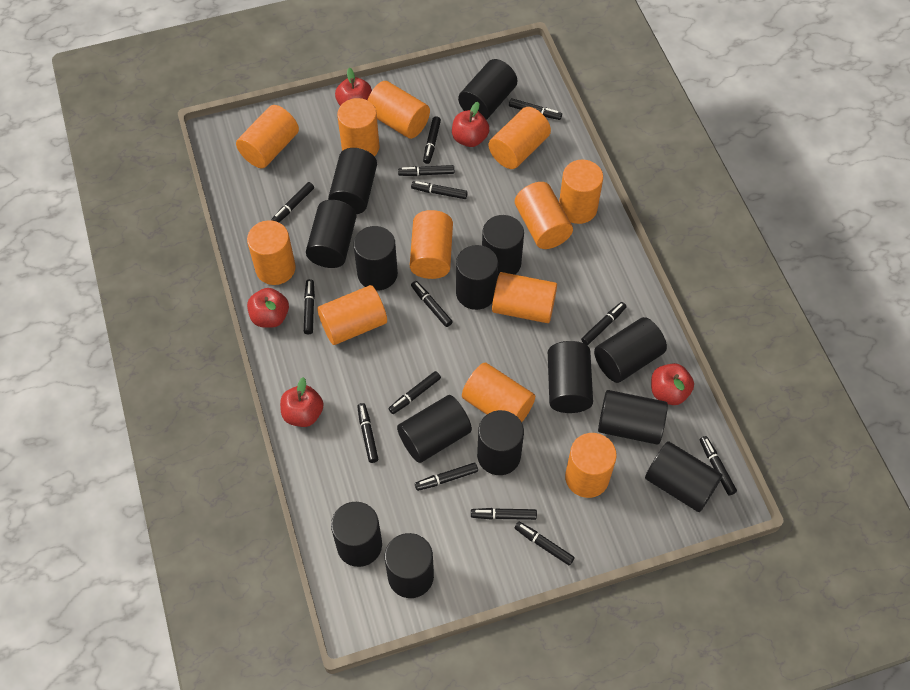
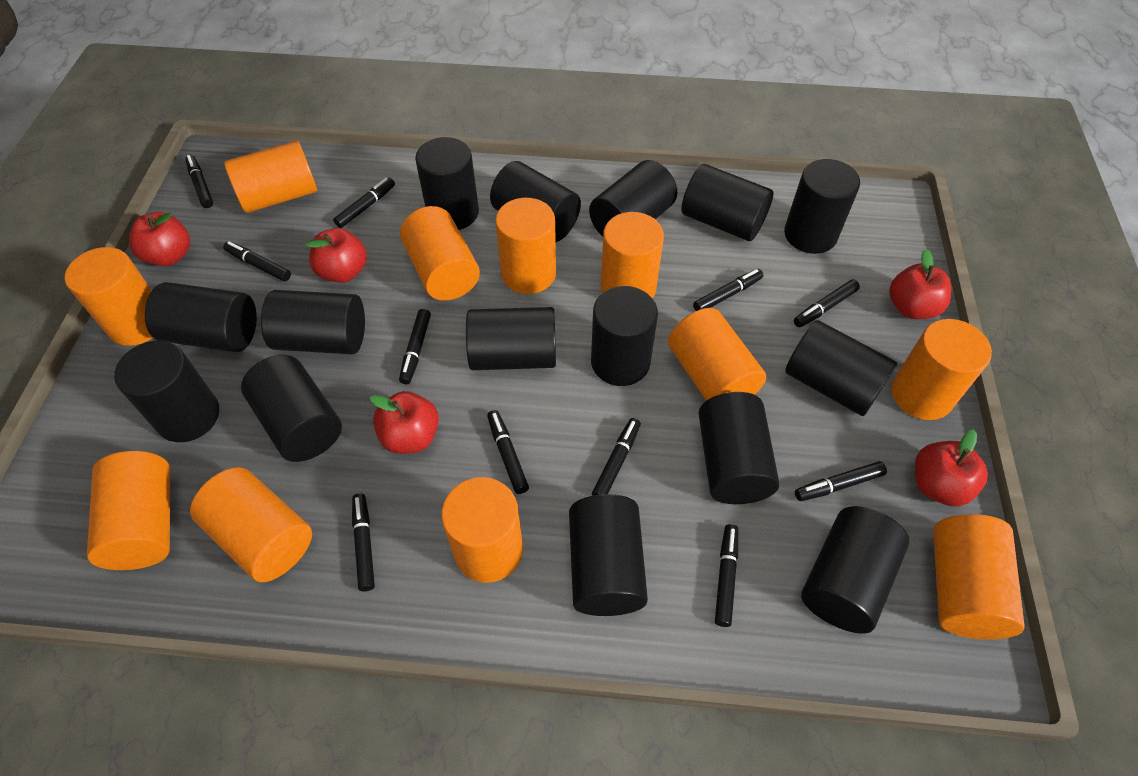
black cylinder: [306,200,357,268] [328,148,377,214] [331,502,382,567] [353,226,398,291] [385,533,434,598] [397,395,472,463] [456,245,498,310] [458,59,517,120] [477,410,524,475] [482,215,524,278] [548,341,593,413] [594,317,667,383] [598,390,668,445] [645,441,723,512] = 14 -> [114,340,219,442] [145,282,257,352] [241,355,342,462] [261,290,365,354] [415,137,479,230] [466,307,556,370] [490,161,581,242] [569,494,648,616] [589,160,677,237] [591,286,658,386] [681,164,774,241] [698,392,779,504] [784,159,860,254] [785,320,897,416] [801,506,909,634] = 15
black marker: [271,182,314,222] [304,279,315,334] [357,403,378,463] [388,371,441,414] [398,165,454,176] [411,181,468,199] [411,281,453,327] [415,463,478,491] [423,117,441,164] [471,508,537,520] [509,98,562,120] [515,522,575,566] [581,302,626,345] [700,436,737,495] = 14 -> [185,155,213,208] [223,241,291,282] [333,178,395,228] [352,493,375,591] [399,309,431,384] [487,410,529,494] [592,418,641,496] [693,269,763,311] [715,524,738,627] [794,279,860,327] [795,461,887,501] = 11
orange cylinder: [236,105,299,168] [247,220,296,285] [317,285,387,345] [337,98,380,157] [368,81,430,139] [410,210,453,279] [462,363,535,422] [488,107,551,169] [492,272,557,323] [515,182,573,249] [559,160,603,224] [565,433,617,498] = 12 -> [65,247,153,346] [87,451,170,570] [190,467,312,582] [224,141,317,213] [400,206,480,301] [441,477,523,583] [495,198,556,294] [601,212,664,298] [668,308,766,401] [891,319,992,420] [933,514,1025,639] = 11

